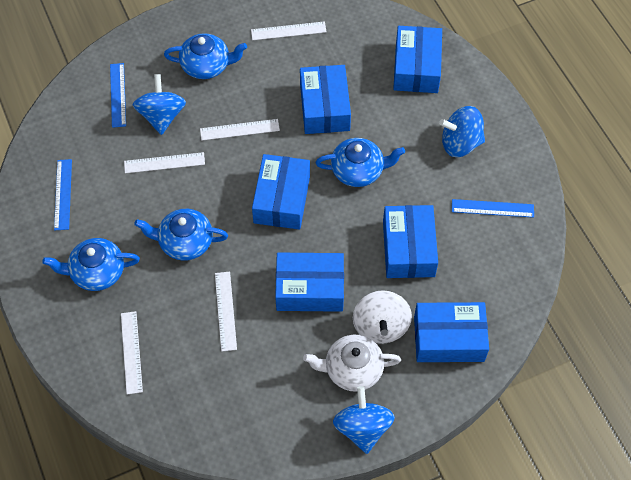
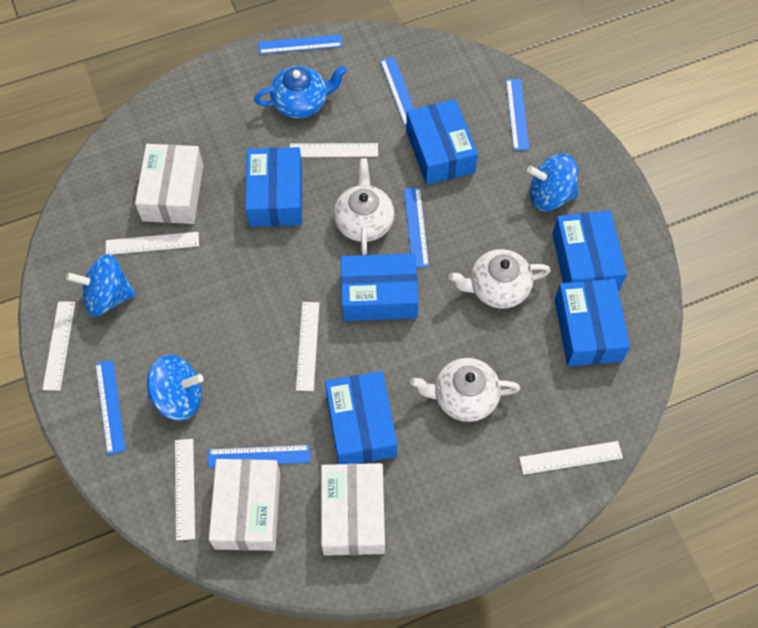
blue ruler: [54,159,72,231] [110,63,126,128] [452,199,534,218] = 3 -> [95,360,126,455] [208,445,310,467] [258,34,343,54] [380,57,414,127] [404,187,429,268] [506,79,529,151] = 6
blue teapot: [42,238,140,291] [134,209,228,261] [164,33,247,79] [315,138,405,187] = 4 -> [254,66,347,118] = 1
white box: none = 0 -> [135,144,203,224] [209,459,280,551] [321,463,385,556] = 3
white ruler: [121,311,143,394] [124,152,205,173] [200,119,280,141] [215,272,237,352] [251,21,327,40] = 5 -> [42,301,75,391] [106,232,199,255] [175,439,195,541] [290,143,378,157] [296,302,319,391] [519,441,623,475] = 6
white spinning top: [353,290,412,344] = 1 -> none = 0
white teapot: [303,334,401,392] = 1 -> [334,158,394,255] [410,358,520,422] [449,249,551,309] = 3

